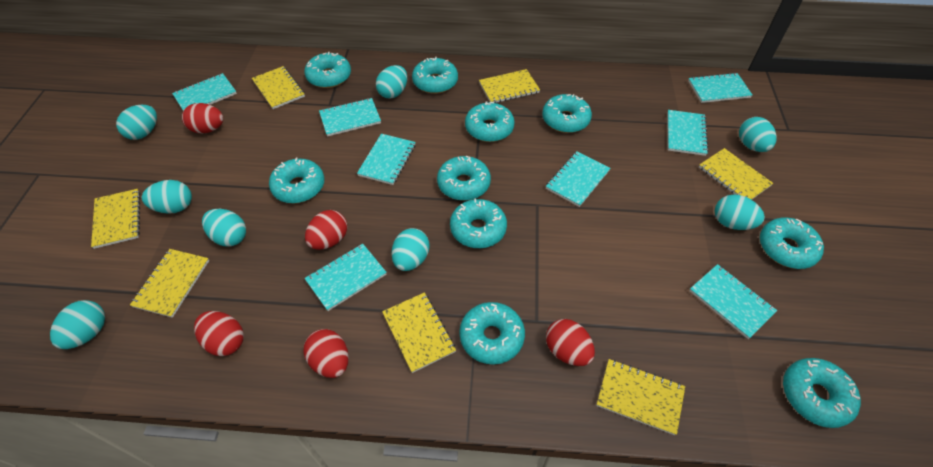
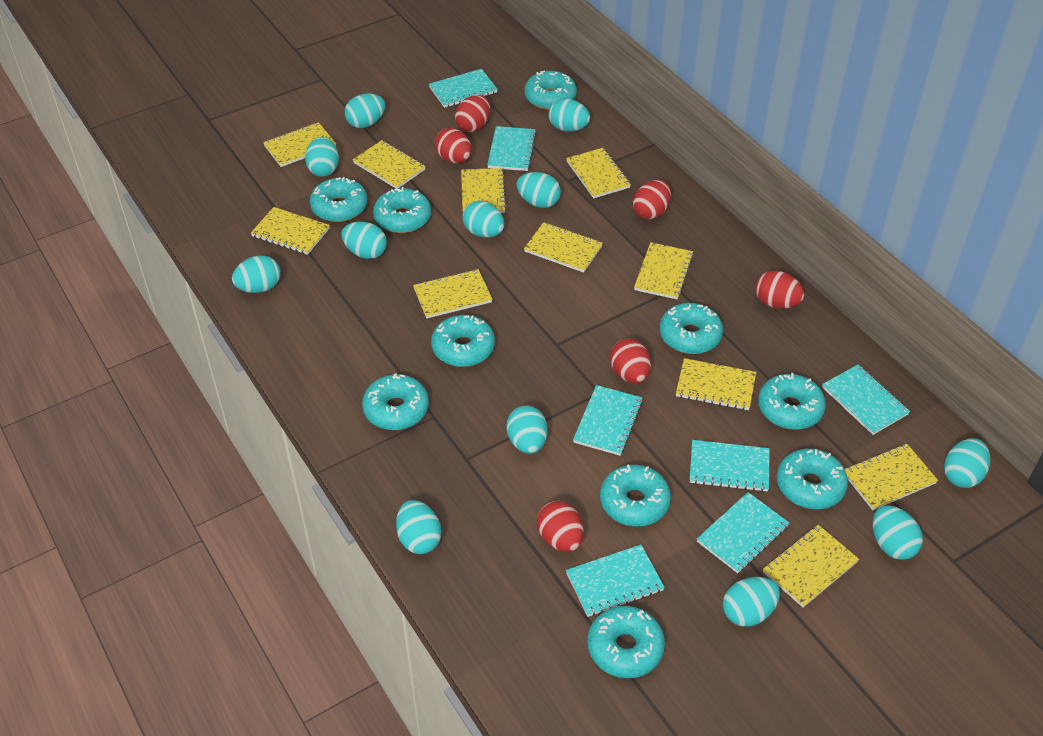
red egg: [182,103,223,133] [194,311,244,356] [304,329,349,378] [305,210,347,250] [546,319,595,366] = 5 -> [434,128,472,163] [455,95,490,132] [537,501,584,552] [610,339,651,383] [633,180,671,219] [756,270,805,309] = 6
turquoise egg: [50,300,105,349] [116,105,157,140] [142,180,192,214] [202,209,246,247] [376,65,407,99] [391,228,430,271] [715,194,765,230] [739,117,777,152] = 8 -> [232,255,281,293] [305,137,339,177] [342,222,387,259] [345,93,385,128] [396,500,441,554] [462,201,505,238] [506,406,547,454] [517,172,561,208] [549,98,590,132] [723,577,780,626] [873,505,923,560] [944,438,990,488] = 12
turquoise notebook: [172,73,237,111] [304,244,387,311] [319,98,381,136] [357,134,416,185] [546,151,610,207] [667,110,709,156] [688,73,752,103] [689,264,777,339] = 8 -> [429,69,498,108] [487,126,536,171] [566,544,665,617] [573,385,643,456] [690,440,770,492] [697,492,789,573] [822,365,910,435] = 7
yellow notebook: [91,189,140,249] [130,249,209,318] [252,66,305,109] [382,293,456,373] [479,69,540,103] [596,359,685,435] [699,148,773,200] = 7 -> [251,207,330,255] [263,122,336,167] [353,140,426,189] [413,269,492,318] [461,168,507,213] [524,222,603,273] [566,148,631,198] [634,242,694,299] [676,358,756,410] [763,525,859,607] [845,444,938,510] = 11

